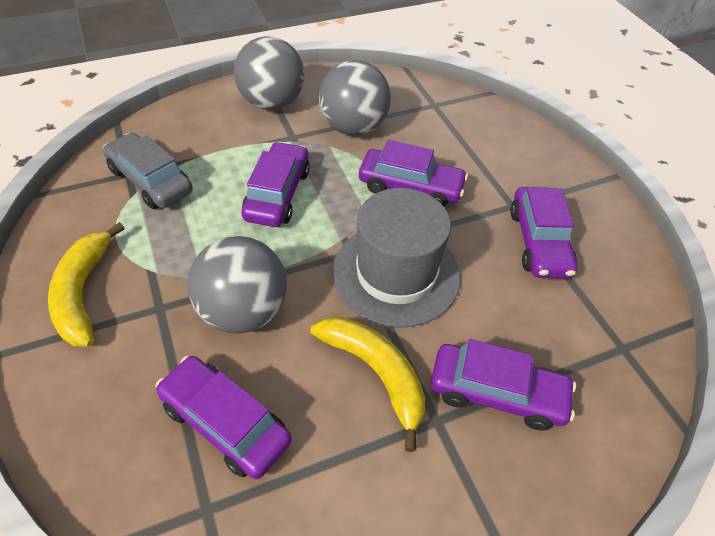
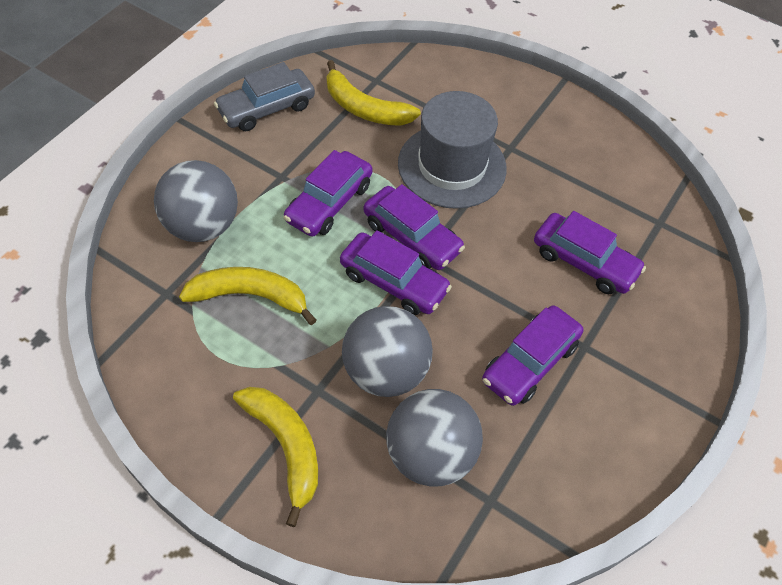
yellow banana: [48,222,125,347] [310,317,425,452] = 2 -> [179,267,316,325] [233,387,318,527] [327,60,421,126] = 3

